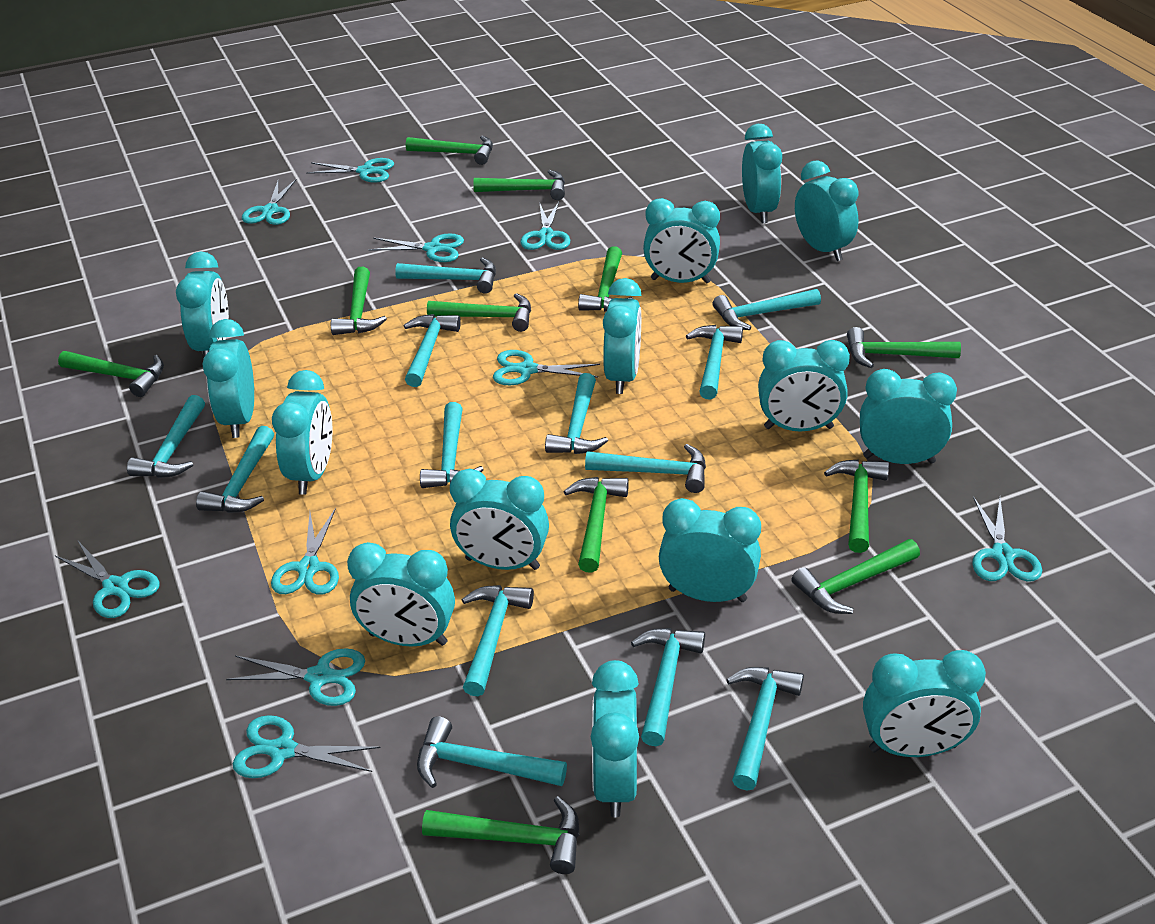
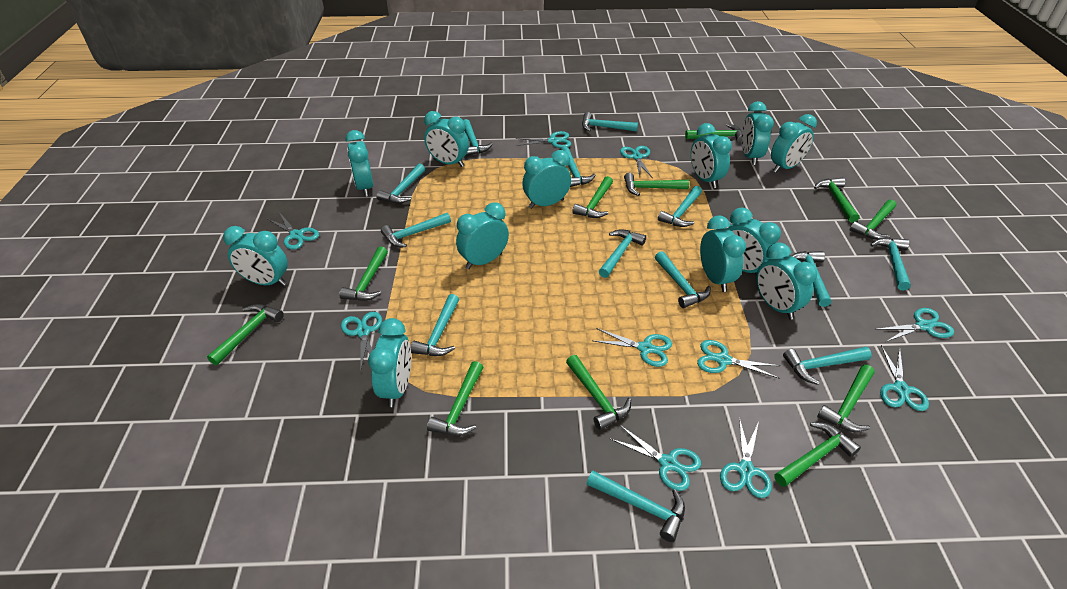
turquoise clock: [176,252,229,357] [203,319,254,438] [272,370,333,495] [347,542,455,647] [450,469,549,570] [591,660,639,817] [603,278,642,394] [643,198,720,283] [659,498,761,602] [742,124,782,223] [758,340,850,431] [795,160,858,261] [860,369,957,464] [863,650,986,757] = 14 -> [223,226,288,286] [346,130,374,197] [368,318,411,407] [424,111,469,167] [456,202,509,269] [522,150,571,209] [691,123,732,188] [700,216,746,292] [727,208,781,275] [741,101,774,165] [756,242,817,320] [771,114,817,172] = 12

